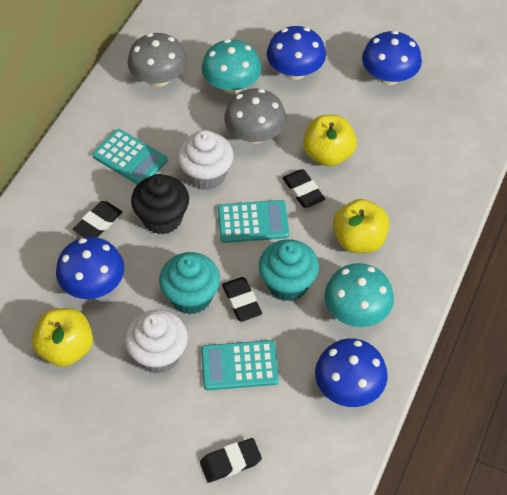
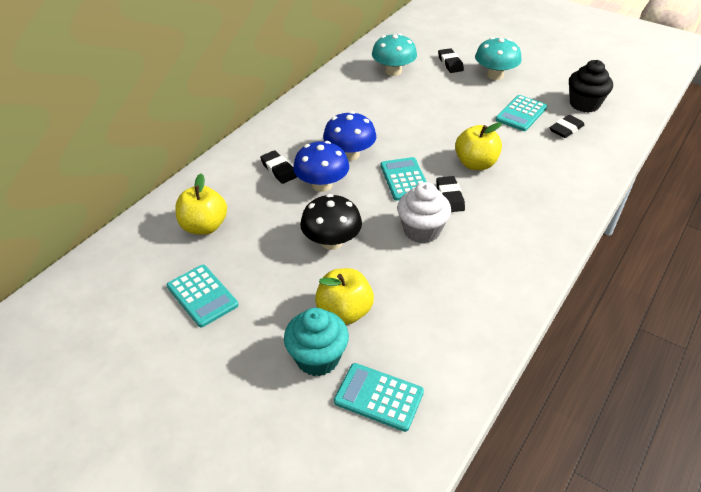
black mushroom: none = 0 -> [300,194,362,250] = 1
blue mushroom: [56,237,124,299] [267,26,326,80] [315,338,388,407] [362,31,422,85] = 4 -> [293,141,349,192] [323,111,376,161] = 2
grey mushroom: [127,33,187,87] [224,89,286,144] = 2 -> none = 0
turquoise calculator: [92,129,168,185] [201,340,279,390] [218,200,289,243] = 3 -> [167,265,239,327] [334,363,424,432] [380,157,426,201] [495,95,547,131] = 4
turquoise cupcake: [159,252,220,315] [259,239,319,301] = 2 -> [284,308,349,376] = 1
white cupcake: [125,309,188,374] [177,130,234,190] = 2 -> [397,182,451,244] = 1

